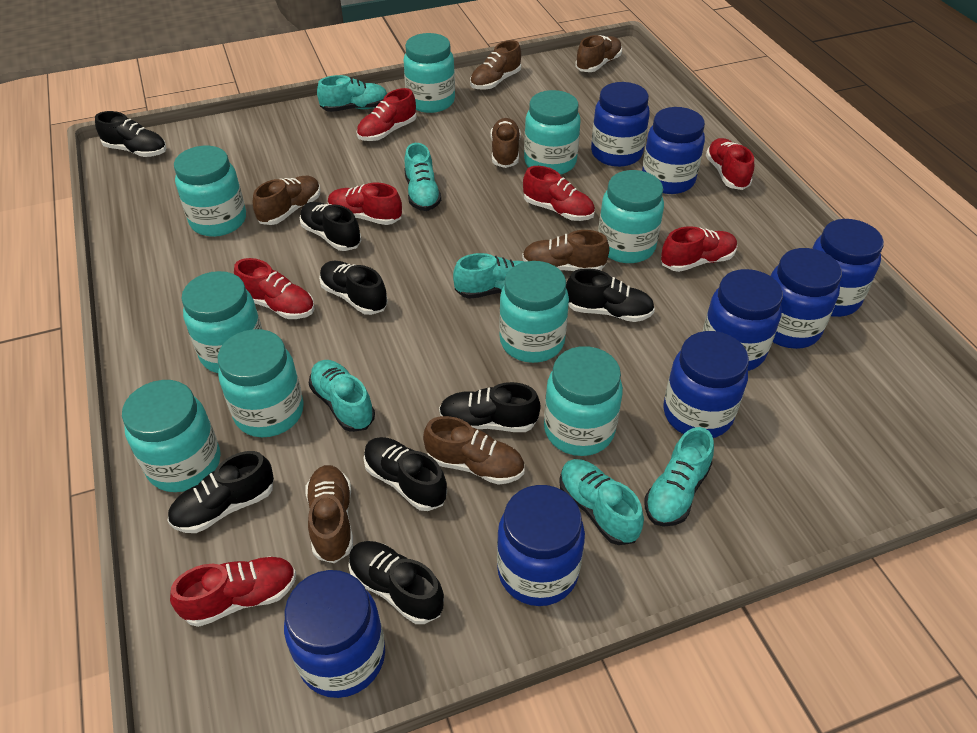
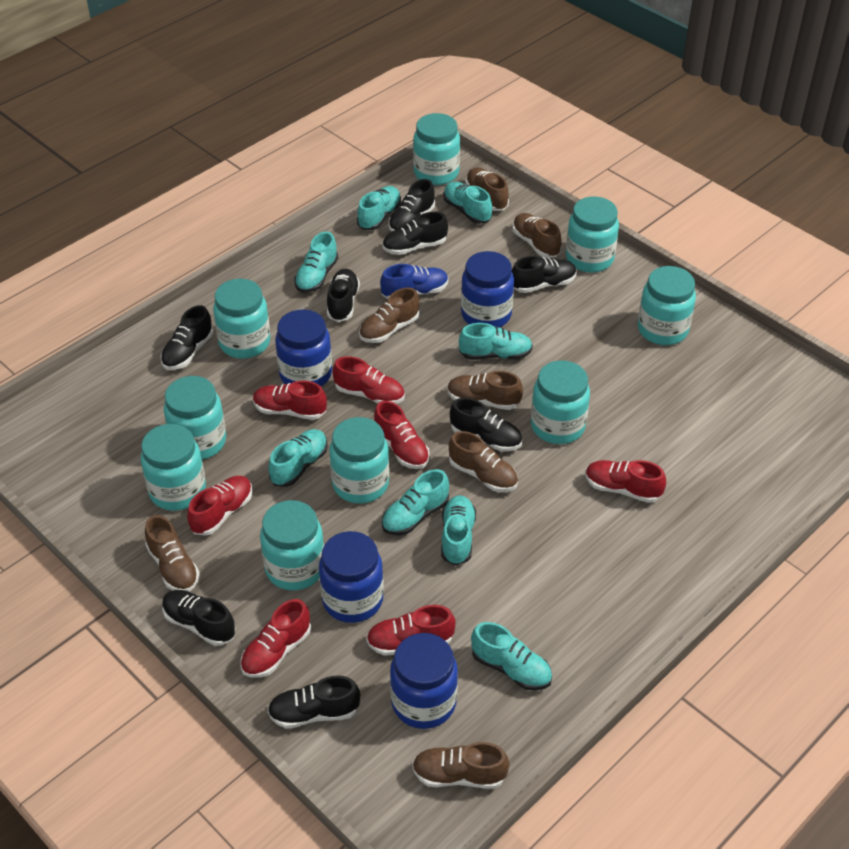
blue jar: [284,570,385,698] [497,485,585,606] [591,82,650,167] [642,107,705,194] [663,331,749,438] [703,269,783,371] [771,248,842,349] [812,219,884,317] = 8 -> [275,309,332,386] [319,531,384,623] [390,633,458,729] [461,251,514,328] = 4
blue shoe: none = 0 -> [380,264,448,299] = 1
turquoise shoe: [309,360,375,432] [317,75,387,112] [404,143,441,211] [453,253,525,299] [559,459,644,545] [644,427,714,527] = 6 -> [268,429,328,487] [294,232,338,293] [357,186,401,230] [382,469,449,535] [441,495,476,566] [443,182,492,224] [459,323,533,360] [471,622,552,691] = 8

